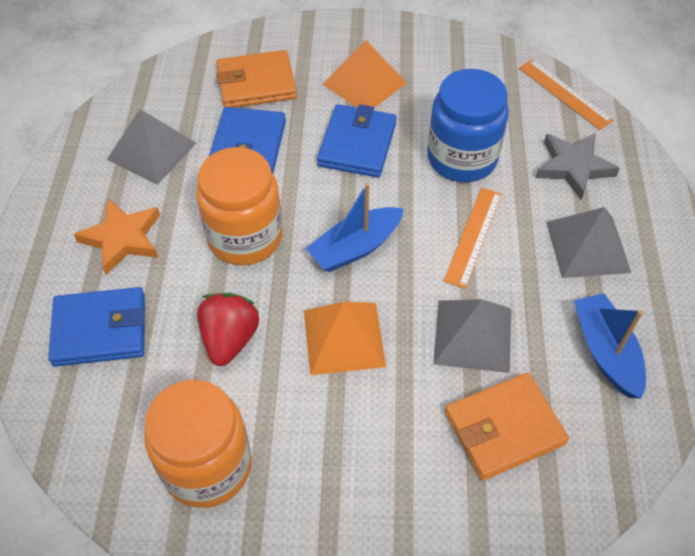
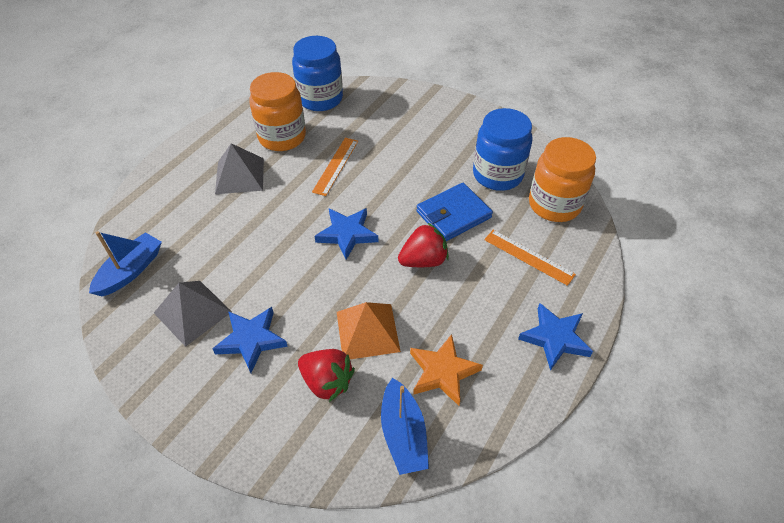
blue jar: [427,69,509,182] = 1 -> [292,36,343,111] [473,108,533,191] = 2
blue star: none = 0 -> [212,307,288,373] [314,208,378,260] [518,303,593,371] = 3
blue wallet: [48,287,145,367] [209,107,286,173] [317,104,397,178] = 3 -> [416,183,493,241] = 1
grey pyramid: [107,109,197,185] [433,299,511,373] [546,207,631,278] = 3 -> [154,281,232,347] [215,143,264,194] = 2
grey star: [536,133,620,200] = 1 -> none = 0
orange pyramid: [304,302,386,375] [322,40,407,108] = 2 -> [337,302,401,359] = 1
orange wallet: [216,50,297,108] [445,373,569,480] = 2 -> none = 0
red strawberry: [197,293,259,366] = 1 -> [298,349,355,402] [398,222,449,267] = 2

